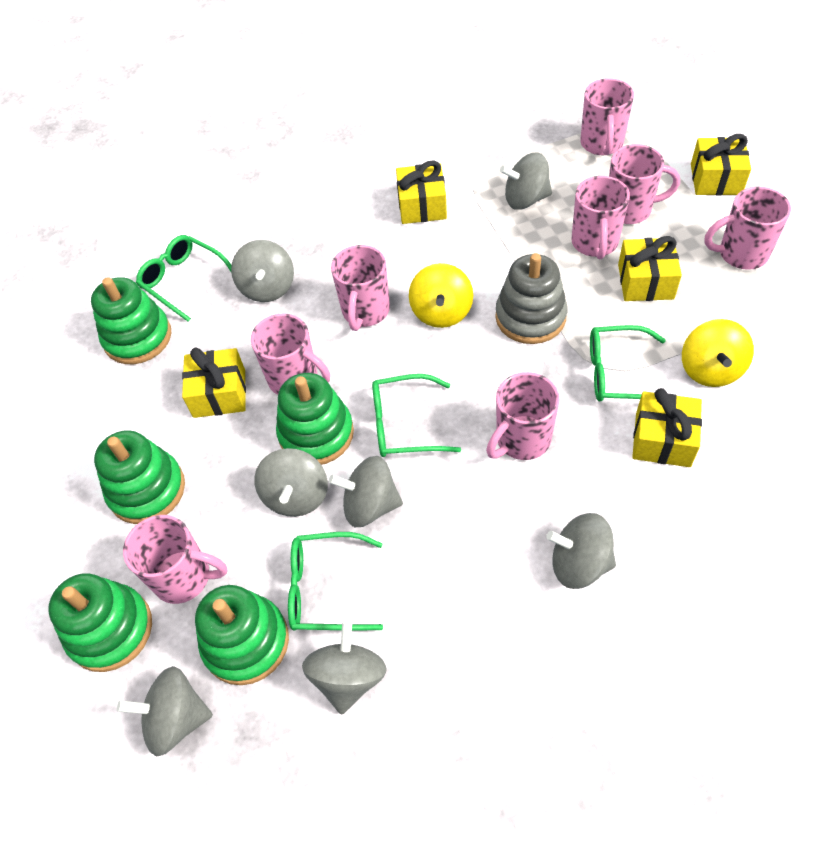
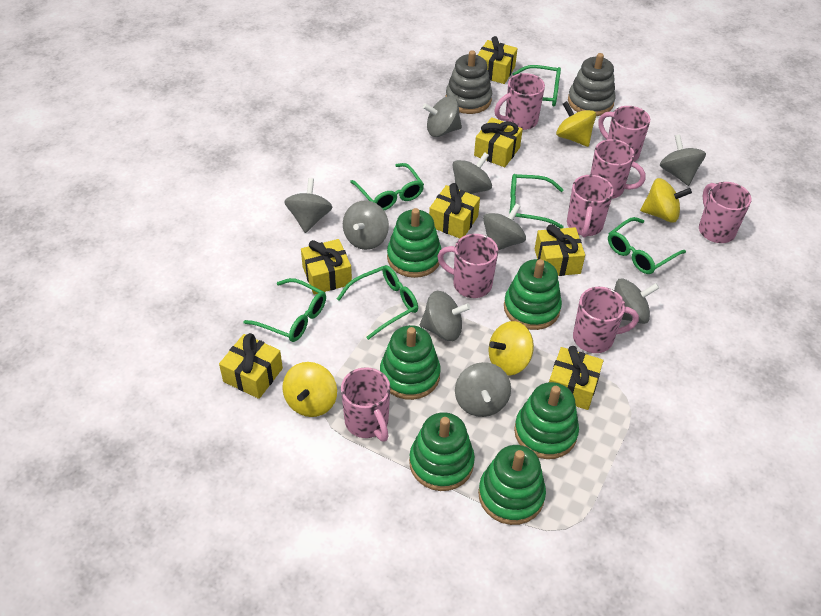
green glasses: [136,235,232,322] [288,532,383,631] [372,374,461,457] [590,325,666,401] = 4 -> [243,278,326,342] [337,265,418,340] [350,163,424,210] [510,174,564,228] [513,65,561,106] [608,217,686,274] = 6
green stacking toy: [48,573,152,672] [91,277,171,364] [94,430,185,524] [195,585,289,685] [276,373,354,465] = 5 -> [380,325,440,400] [387,208,441,278] [409,412,475,491] [478,445,546,525] [504,259,562,330] [514,382,579,459] = 6
grey spinning top: [117,666,213,756] [231,240,294,302] [254,448,328,517] [302,621,387,715] [329,456,403,527] [500,152,552,210] [546,513,616,589] = 7 -> [284,178,332,233] [343,200,389,250] [420,291,471,341] [423,96,462,137] [453,152,492,194] [455,362,511,417] [483,203,526,250] [614,278,659,324] [660,134,706,186] = 9
grey stacking toy: [495,253,568,344] = 1 -> [446,50,492,114] [568,53,616,116] = 2
yellow gift: [182,347,246,418] [396,160,447,224] [618,236,682,301] [632,388,702,467] [691,134,751,195] = 5 -> [219,333,283,399] [301,239,352,295] [429,183,480,238] [474,117,523,167] [478,36,518,84] [535,224,585,276] [549,346,604,410] = 7
yellow spinning top: [409,263,473,328] [682,319,754,387] = 2 -> [282,362,337,417] [488,321,534,375] [556,101,596,147] [640,178,692,223] = 4

